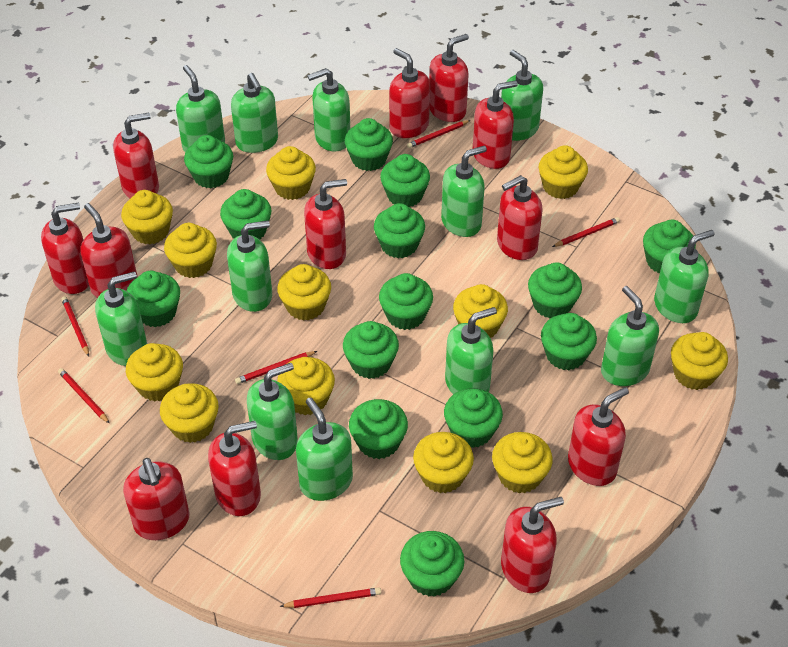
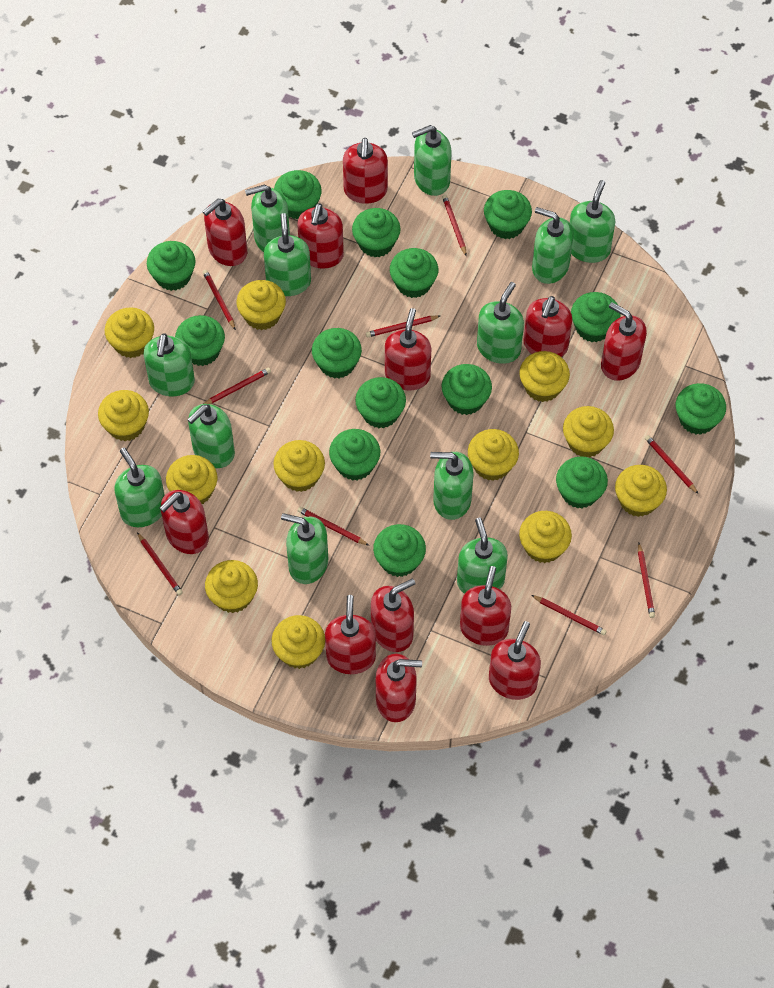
red pencil: [58,368,110,424] [61,296,89,356] [235,351,317,384] [280,587,381,608] [407,120,470,148] [552,217,620,247] = 6 -> [137,532,183,595] [203,270,236,330] [203,368,271,404] [297,507,369,546] [366,315,440,337] [442,195,467,256] [531,595,607,635] [638,543,655,618] [645,435,698,494] = 9

